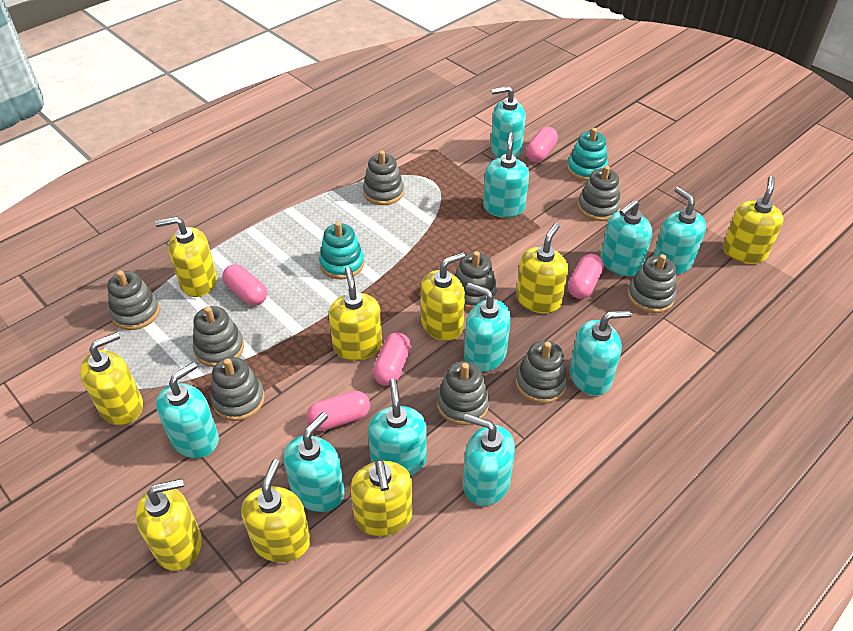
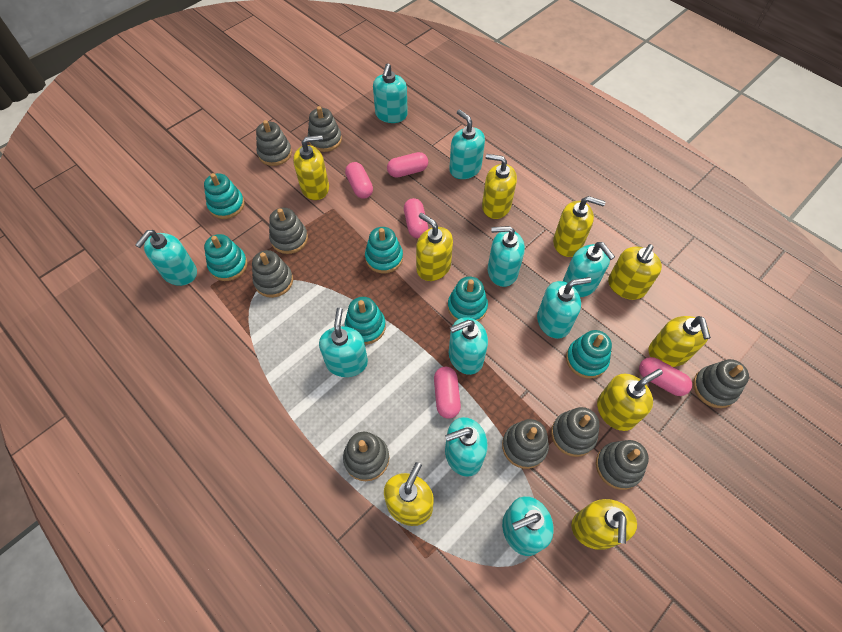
turquoise stacking toy: [319,222,364,279] [567,128,608,181] = 2 -> [204,173,245,219] [204,234,248,281] [344,297,386,345] [365,227,403,273] [448,277,488,322] [566,330,612,379] = 6

